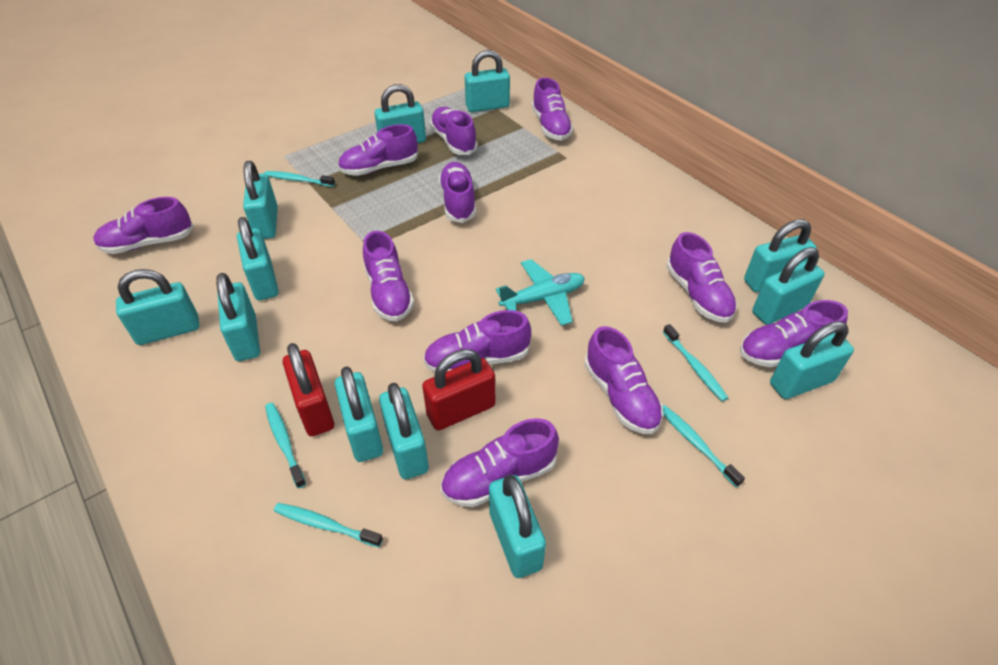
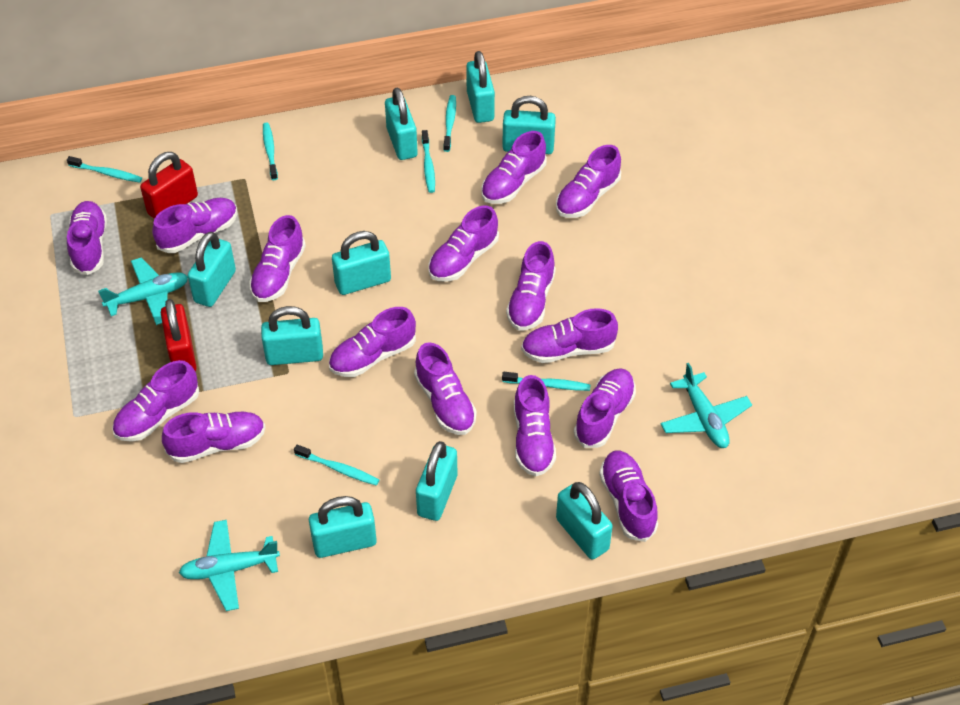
purple shoe: [93,197,194,254] [338,124,418,176] [363,231,414,322] [423,310,531,372] [430,107,478,155] [438,162,476,223] [441,418,559,507] [532,77,573,141] [584,326,663,434] [666,232,737,323] [740,300,848,367] = 11 -> [67,201,107,275] [112,360,200,442] [152,198,238,253] [162,412,265,463] [249,215,306,302] [329,307,416,377] [414,342,477,435] [429,206,499,281] [481,131,547,204] [506,241,556,331] [514,375,556,476] [521,308,618,363] [556,145,621,218] [574,368,636,448] [599,451,658,542] = 15
turquoise padlock: [116,269,199,345] [216,273,260,361] [237,217,279,300] [243,161,278,239] [335,366,383,462] [374,84,426,143] [379,383,429,479] [465,50,510,112] [489,475,546,578] [744,219,817,292] [752,247,825,325] [770,321,854,399] = 12 -> [188,232,236,307] [261,306,323,365] [309,496,377,558] [332,231,391,295] [385,88,418,160] [416,441,457,521] [466,51,495,123] [502,96,556,154] [556,482,613,559] = 9
turquoise plane: [496,259,585,326] = 1 -> [98,257,188,325] [179,520,280,611] [661,363,752,448] = 3
turquoise toothbrush: [264,171,335,187] [265,403,306,488] [274,503,383,548] [663,324,728,401] [663,405,745,488] = 5 -> [67,156,142,183] [263,123,278,180] [294,444,379,486] [422,130,435,193] [443,95,456,152] [502,372,591,391] = 6

